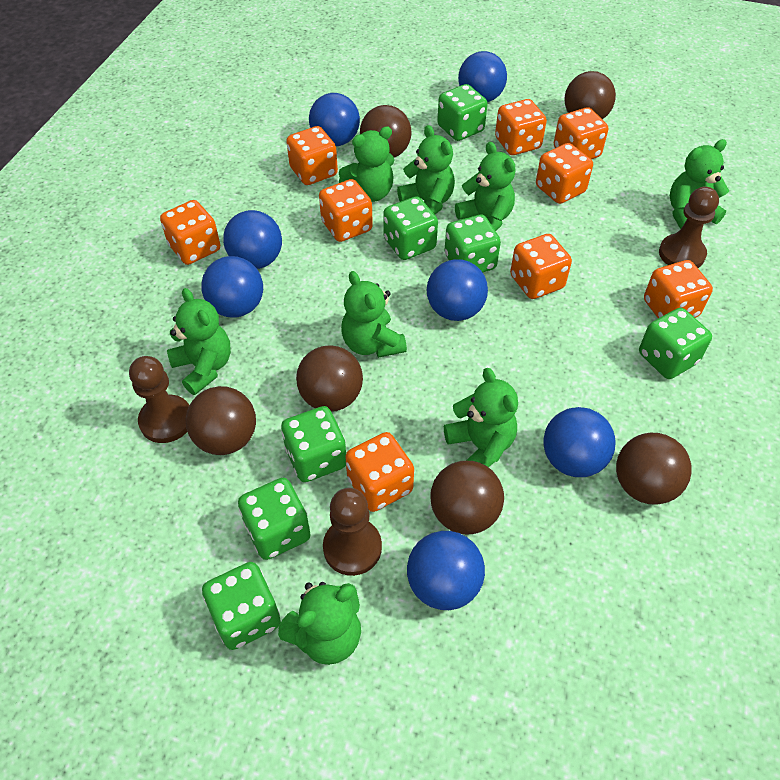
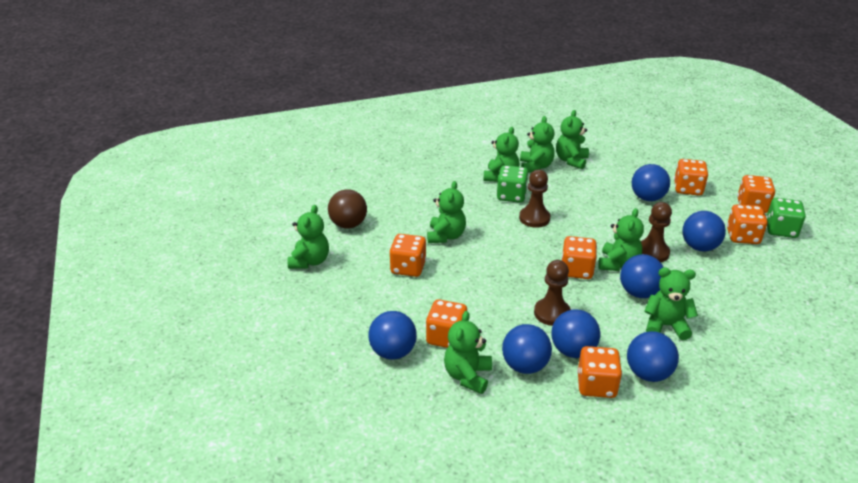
brown ball: [186,386,256,455] [296,345,363,412] [360,105,412,158] [430,461,504,535] [565,71,616,119] [616,433,692,505] = 6 -> [328,189,367,229] = 1
green dice: [202,562,281,650] [238,478,310,560] [281,406,346,482] [383,196,438,260] [437,84,488,141] [445,215,501,272] [639,308,712,379] = 7 -> [497,165,529,203] [766,198,806,238] = 2
orange dice: [160,200,220,265] [286,126,338,185] [319,179,373,242] [345,432,414,512] [495,99,547,155] [510,234,572,299] [536,143,593,204] [554,107,608,159] [644,260,713,318] = 9 -> [389,234,426,277] [426,299,467,348] [561,236,597,279] [577,346,622,398] [674,159,708,195] [727,204,767,244] [737,175,775,213] = 7

